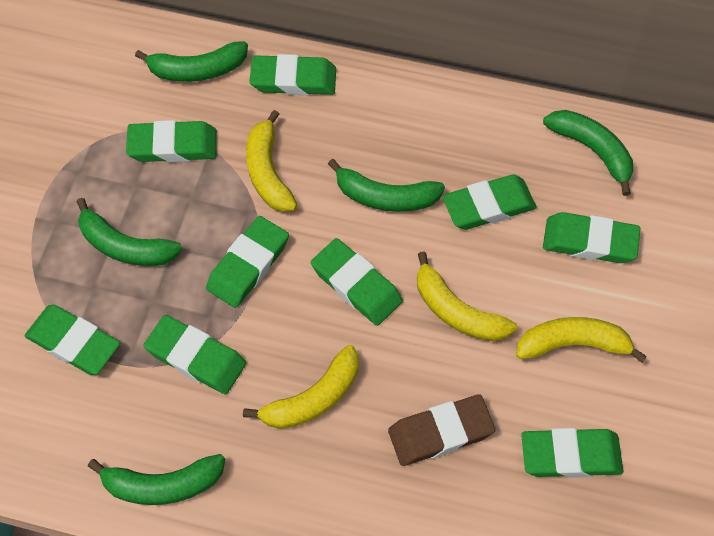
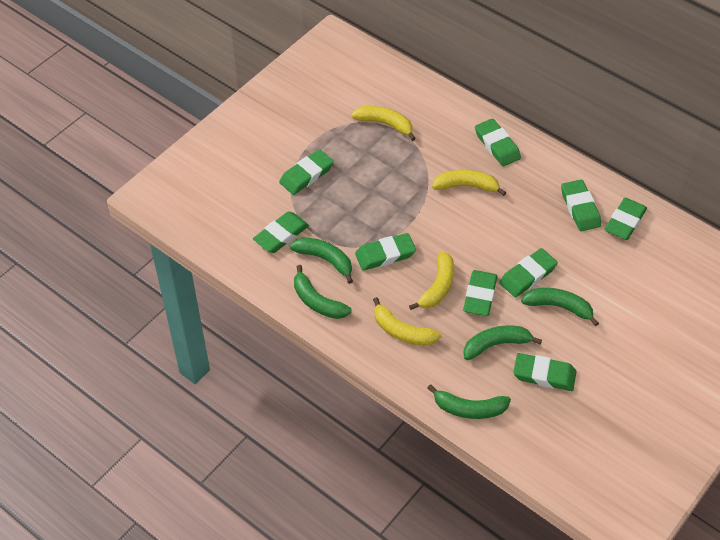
brown eraser: [388,394,495,466] = 1 -> none = 0

